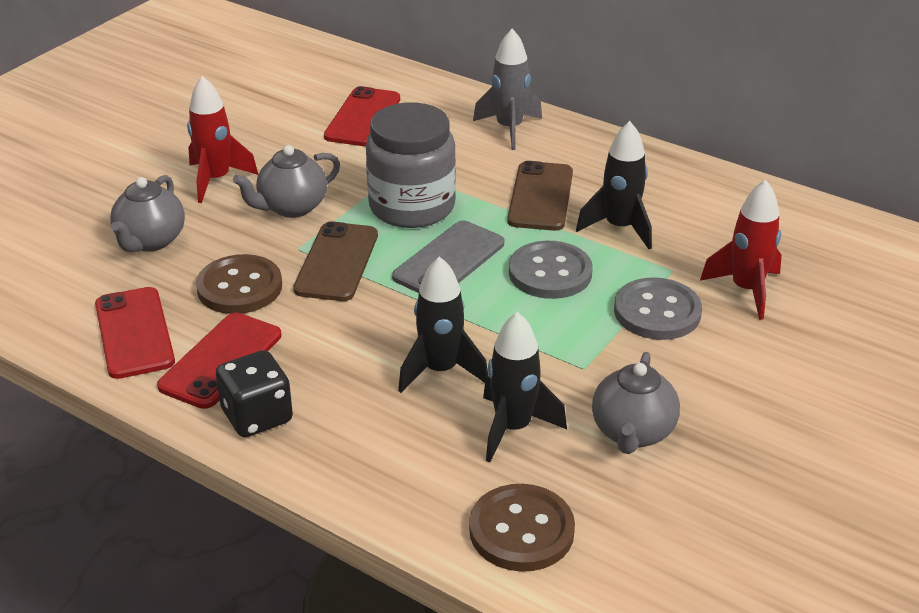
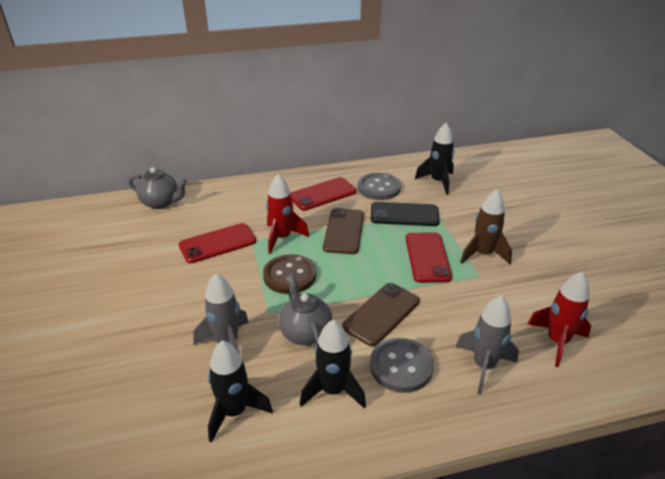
black dice: [216,350,293,437] = 1 -> none = 0
black phone: none = 0 -> [371,202,440,226] = 1
brown button: [196,254,282,314] [469,484,575,572] = 2 -> [263,254,316,294] = 1
brown rocket: none = 0 -> [460,189,512,265] = 1
grey jar: [366,102,456,228] = 1 -> none = 0
grey phone: [392,221,504,293] = 1 -> none = 0
grey rocket: [473,29,542,150] = 1 -> [193,273,249,354] [456,295,519,394] = 2
grey teapot: [110,175,185,252] [233,145,340,218] [592,352,680,454] = 3 -> [129,167,187,209] [279,274,332,350] = 2

